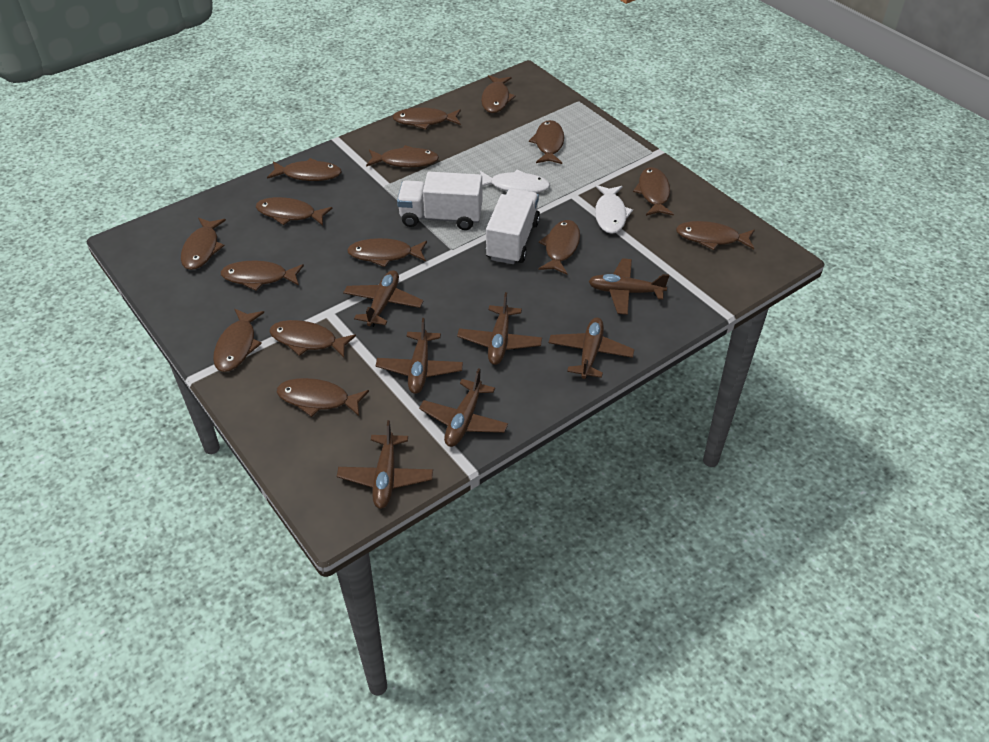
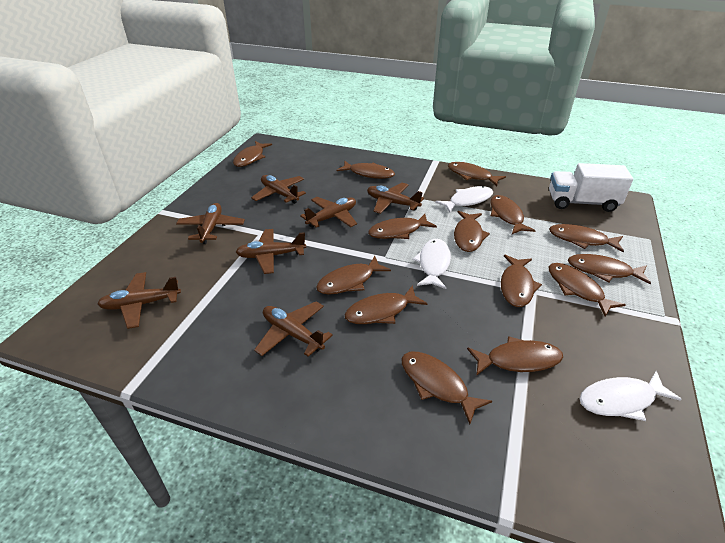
brown fish: [181,217,226,270] [213,309,264,372] [221,261,304,291] [256,197,332,226] [267,158,342,181] [269,320,356,358] [277,378,369,417] [347,238,427,267] [366,145,439,167] [393,107,461,130] [481,75,516,113] [529,120,564,164] [539,220,580,275] [633,167,674,216] [676,221,755,250] = 15 -> [233,141,272,167] [316,256,391,295] [336,161,395,179] [345,285,428,324] [368,214,437,239] [401,352,492,424] [448,162,506,186] [454,211,490,252] [467,336,563,376] [490,195,536,234] [501,255,542,307] [548,263,626,317] [549,224,624,253] [568,254,651,285] = 14
white fish: [480,170,550,193] [595,185,633,234] = 2 -> [412,239,451,289] [435,186,493,213] [580,371,682,421] = 3
white truck: [397,172,482,230] [486,188,540,264] = 2 -> [549,163,633,212] = 1

